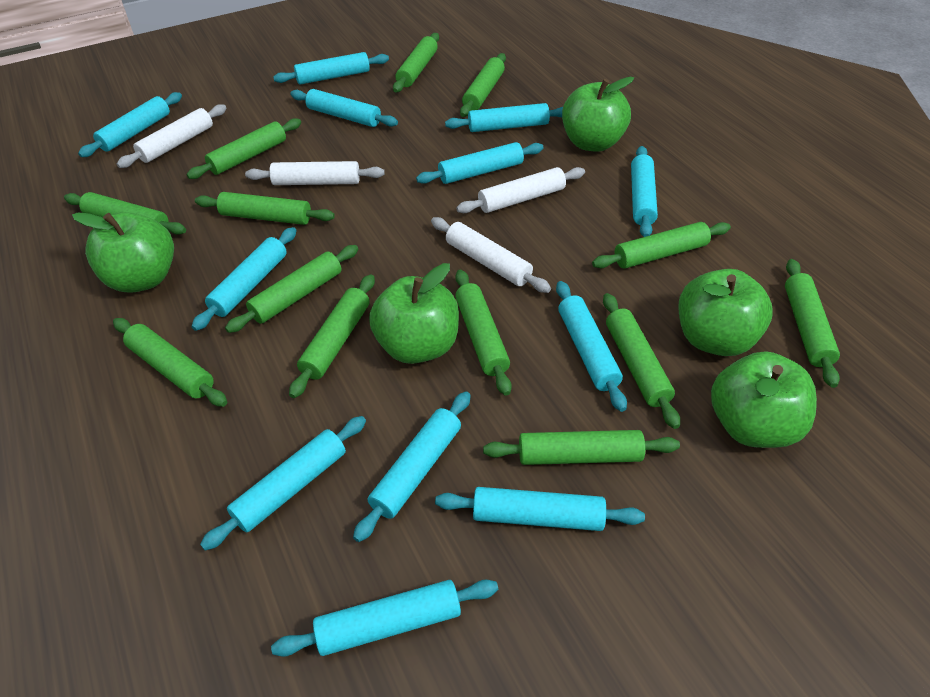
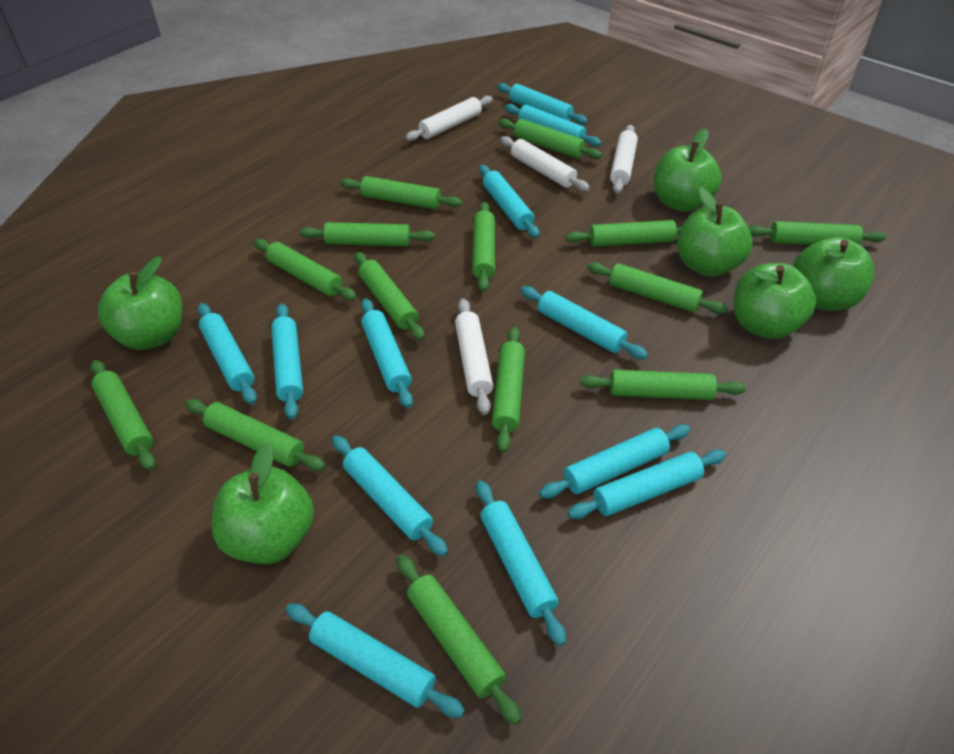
green apple: [72,212,174,293] [369,263,459,364] [562,77,634,152] [679,269,773,356] [711,351,817,448] = 5 -> [98,256,182,350] [212,442,314,564] [654,129,722,212] [677,187,752,277] [734,263,816,339] [793,237,874,311] = 6
green rolling pin: [64,192,186,235] [113,318,227,407] [186,118,301,179] [195,192,335,225] [225,245,358,333] [289,274,375,398] [393,33,439,92] [455,270,512,396] [460,53,506,117] [483,430,680,465] [592,222,731,269] [603,293,680,429] [785,259,840,388] = 13 -> [91,360,156,470] [185,399,325,471] [254,239,357,300] [300,222,435,246] [341,176,462,209] [354,252,425,340] [397,555,521,725] [472,202,495,292] [492,327,525,452] [498,118,602,159] [566,220,682,247] [580,370,746,400] [587,262,728,314] [749,221,886,245] = 14

